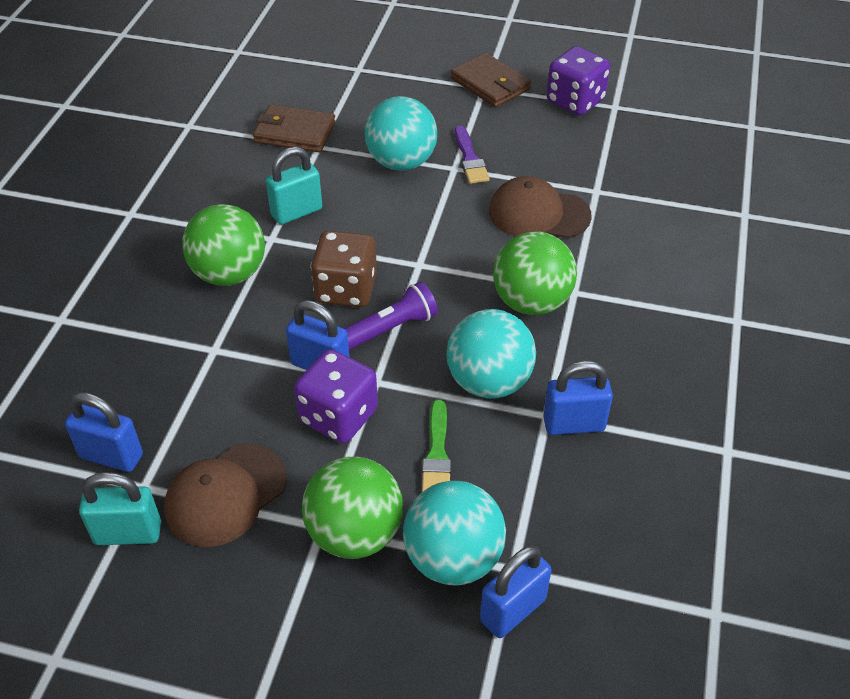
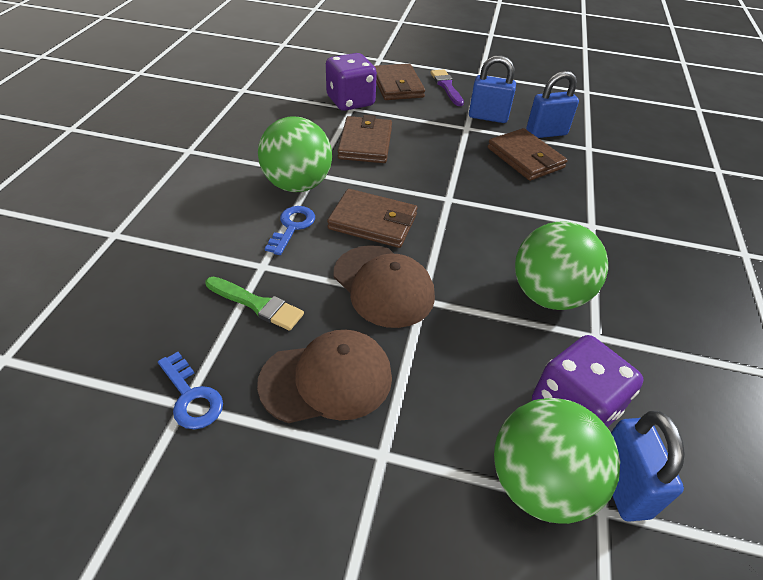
blue key: none = 0 -> [158,352,223,429] [265,206,315,255] = 2
blue padlock: [65,392,143,472] [286,300,349,370] [480,545,552,638] [543,361,613,435] = 4 -> [469,55,516,123] [526,71,579,138] [611,411,685,522] = 3
brown dice: [311,231,377,307] = 1 -> none = 0
brown wallet: [253,105,336,153] [451,53,531,108] = 2 -> [327,189,417,248] [338,115,392,163] [374,64,425,100] [488,128,568,181] = 4
purple flashlight: [344,282,438,350] = 1 -> none = 0
turquoise ball: [365,96,437,171] [403,481,506,585] [446,309,536,398] = 3 -> none = 0
turquoise padlock: [79,472,161,545] [266,147,322,225] = 2 -> none = 0

